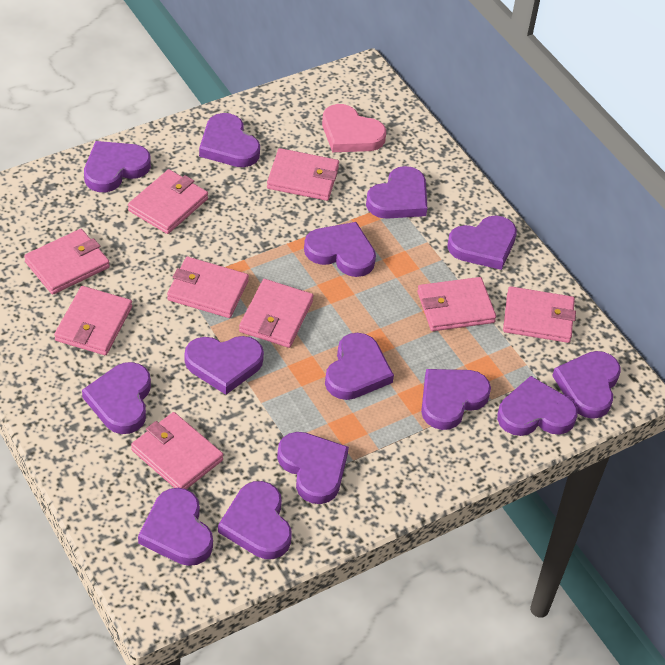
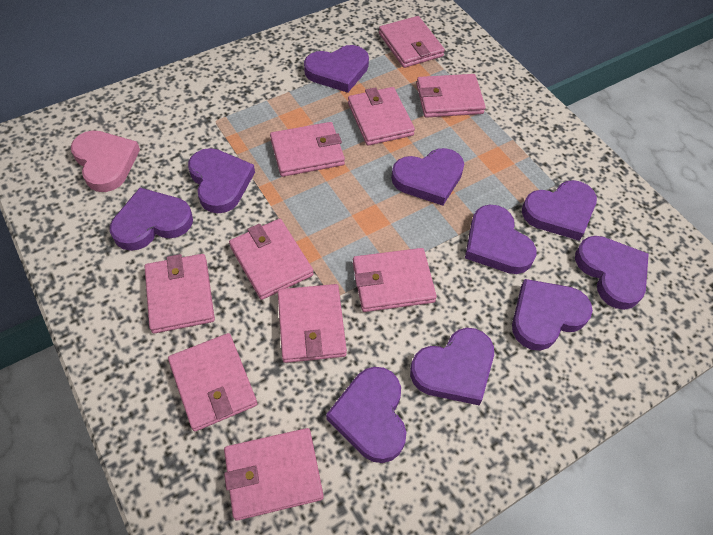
pink wallet: [24,229,110,295] [54,286,132,355] [128,169,208,234] [131,412,223,489] [167,257,249,318] [239,279,314,348] [267,148,339,201] [417,277,496,331] [503,286,576,343] = 9 -> [145,254,215,334] [168,333,257,431] [224,428,324,521] [229,219,313,300] [270,122,345,177] [278,284,347,363] [348,87,415,146] [353,248,437,312] [379,16,445,68] [417,74,485,118] = 10
purple heart: [82,362,151,434] [84,141,151,192] [138,488,213,566] [185,336,264,395] [199,113,260,167] [218,481,292,559] [277,432,349,504] [304,222,376,277] [325,333,394,400] [366,166,427,219] [421,369,491,430] [447,215,517,270] [497,376,578,436] [552,351,621,419] = 14 -> [110,188,193,251] [188,148,255,213] [304,45,369,93] [326,367,407,463] [391,148,464,206] [410,328,494,405] [465,204,536,274] [512,279,593,351] [522,180,597,241] [575,236,649,310] = 10

